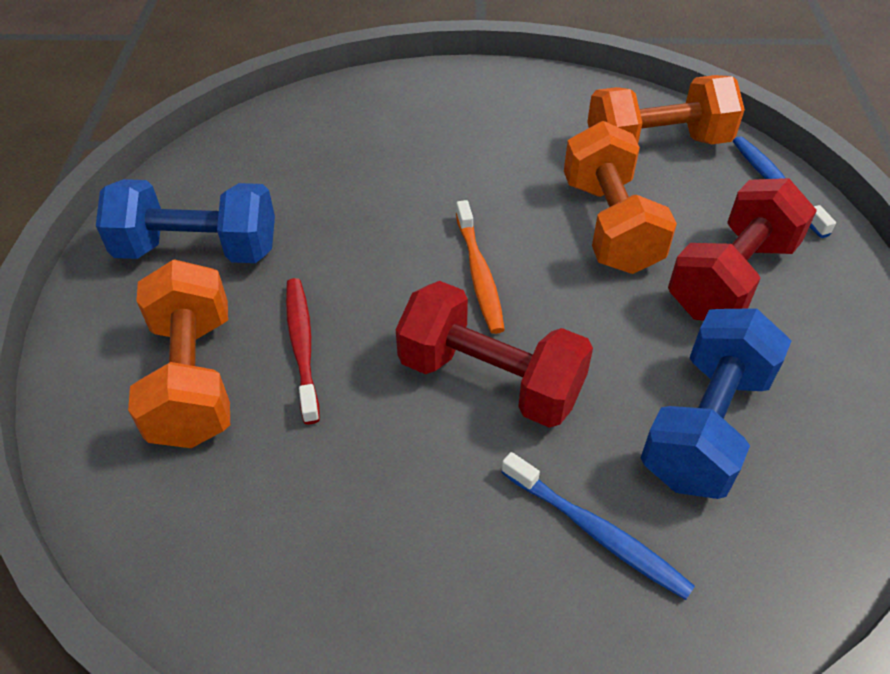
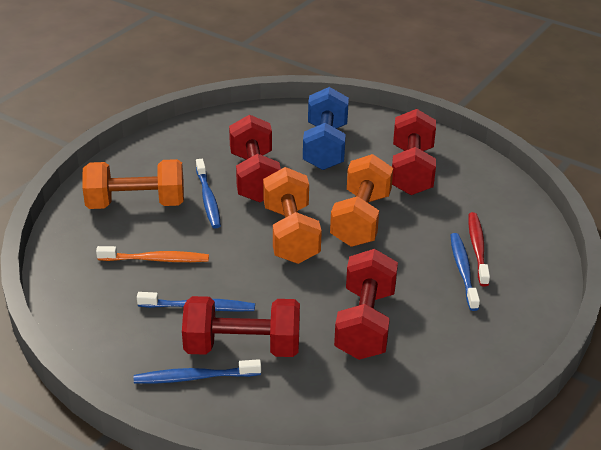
blue dumbbell: [96,179,275,263] [641,308,791,499] = 2 -> [303,87,349,170] = 1
blue toothbrush: [501,452,695,600] [733,136,836,238] = 2 -> [134,359,261,384] [137,292,255,312] [196,159,221,228] [450,233,480,311] = 4
red dumbbell: [396,281,593,428] [668,178,817,321] = 2 -> [182,296,300,357] [229,115,281,203] [334,249,398,360] [392,109,436,195] = 4

